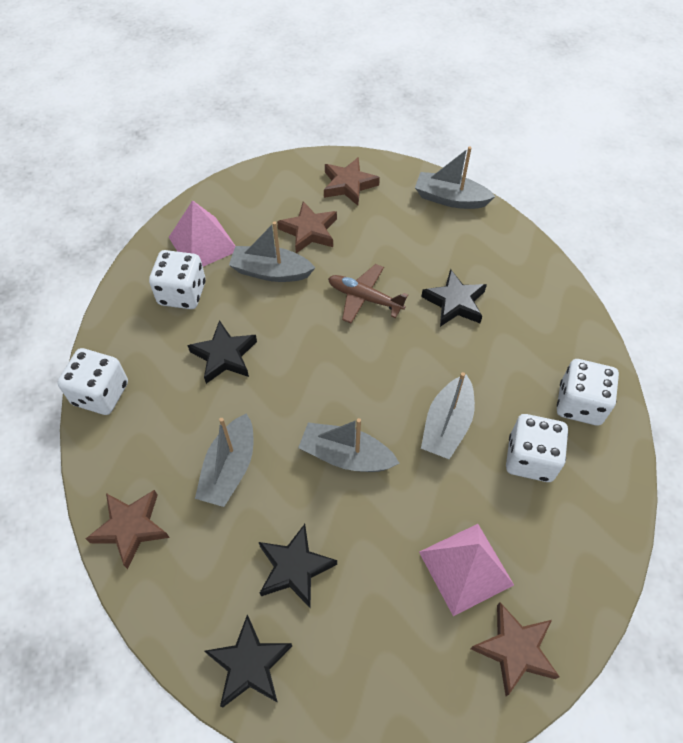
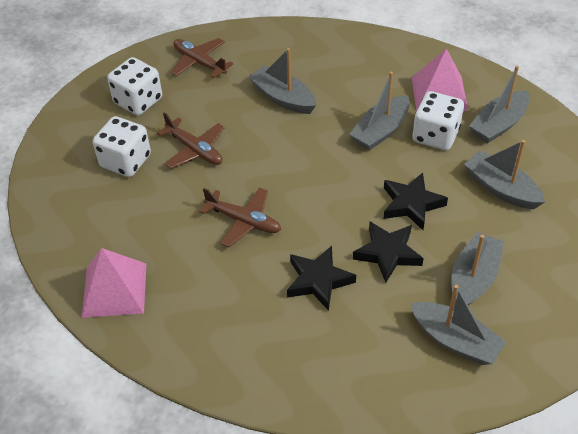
black star: [187,320,257,384] [204,615,292,708] [259,524,337,608] [421,269,487,327] = 4 -> [287,246,356,311] [353,221,424,283] [384,173,448,230] = 3
brown plane: [328,264,408,323] = 1 -> [157,112,225,168] [171,38,233,78] [200,187,281,247] = 3
brown star: [86,490,170,569] [277,201,337,253] [324,157,380,206] [470,602,560,696] = 4 -> none = 0
grey boat: [195,413,253,507] [229,221,315,282] [298,418,400,472] [415,146,496,209] [421,372,475,459] = 5 -> [249,48,316,114] [349,72,410,151] [410,285,507,365] [451,232,504,306] [464,140,545,209] [469,65,530,143] = 6
white dice: [57,348,128,415] [149,250,206,309] [506,414,568,482] [557,359,619,425] = 4 -> [93,116,151,177] [107,57,162,115] [412,91,464,150] = 3

